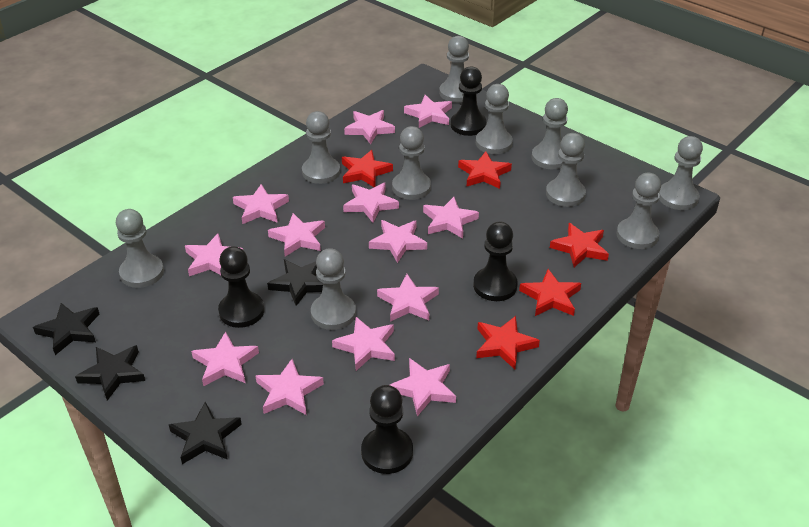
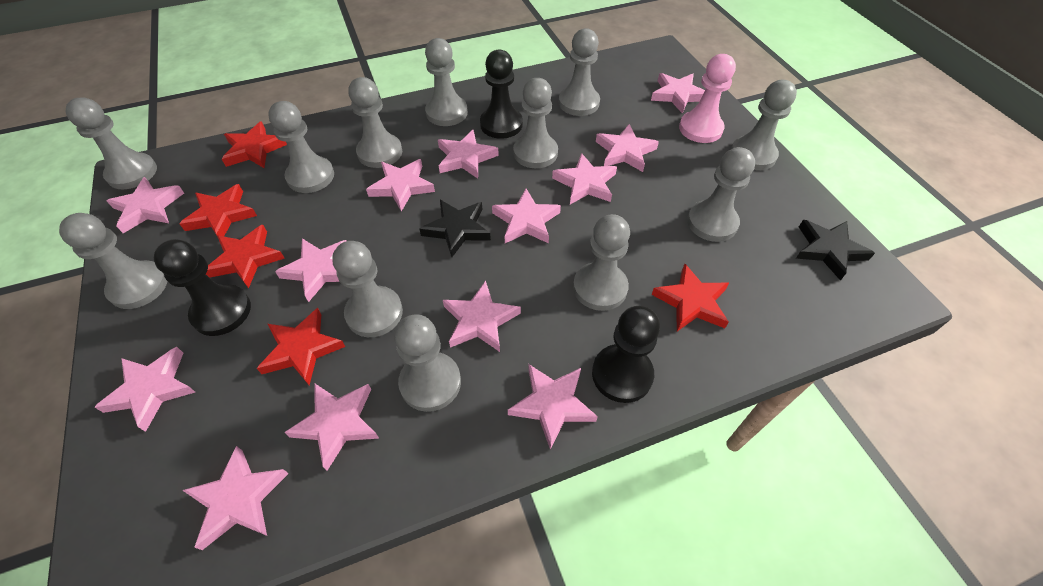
black pawn: [218,246,264,328] [361,385,413,474] [450,66,487,136] [473,222,518,301] = 4 -> [154,239,251,336] [480,50,523,139] [592,306,660,403] = 3
black star: [33,303,99,355] [75,345,145,401] [169,402,242,464] [267,259,323,306] = 4 -> [419,200,491,257] [796,220,875,281] = 2
grey pawn: [116,209,164,288] [302,111,340,184] [311,248,356,330] [392,126,431,200] [439,36,469,103] [476,84,513,154] [531,98,568,169] [546,133,586,207] [616,173,661,249] [659,136,703,210] = 10 -> [59,213,167,309] [65,97,157,189] [268,101,334,193] [332,241,403,337] [348,77,402,168] [394,314,461,412] [425,38,468,126] [513,78,558,168] [559,28,600,116] [573,214,630,311] [687,147,755,242] [731,80,797,171] = 12
pink pawn: none = 0 -> [679,54,736,143] = 1

